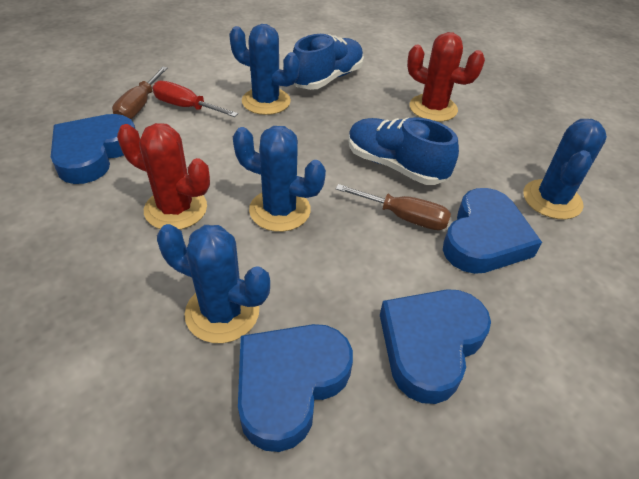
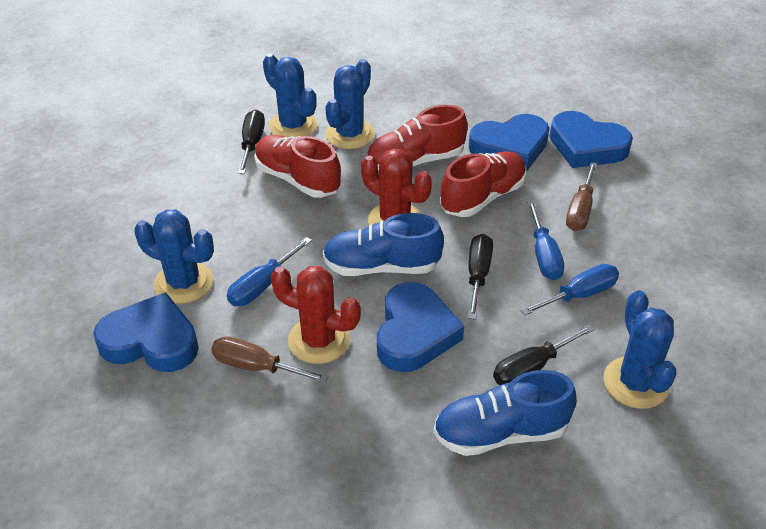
black screwdriver: none = 0 -> [238,110,265,174] [468,234,493,319] [493,325,594,385] = 3
blue screwdriver: none = 0 -> [227,237,312,306] [521,264,619,315] [527,201,564,280] = 3
red screwdriver: [153,81,238,117] = 1 -> none = 0
red shoe: none = 0 -> [254,135,341,198] [367,105,468,170] [440,151,526,217] = 3

